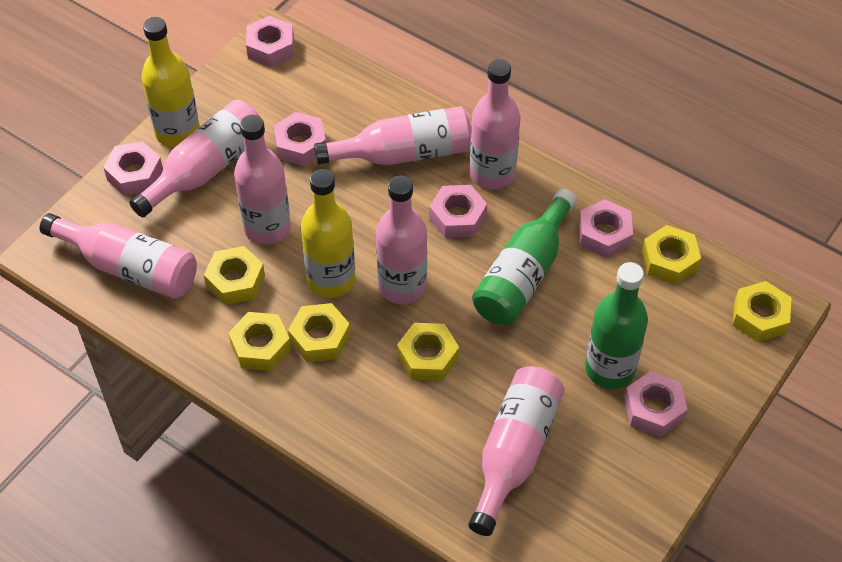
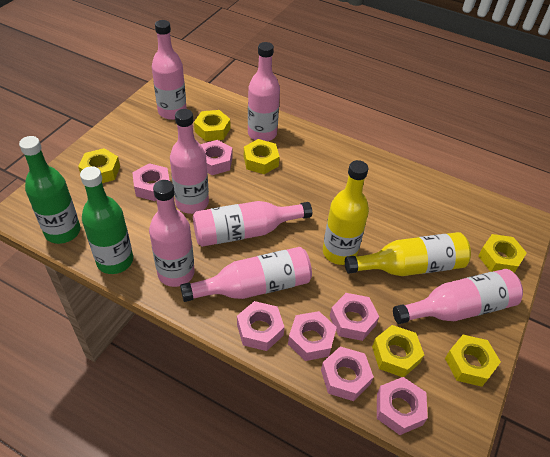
pink nut: [103,141,163,196] [246,16,294,67] [274,112,326,166] [429,185,487,238] [579,199,633,258] [624,371,688,437] = 6 -> [132,163,170,201] [201,140,233,175] [237,301,285,351] [288,311,337,361] [321,346,374,401] [330,293,379,341] [377,377,428,435] = 7

